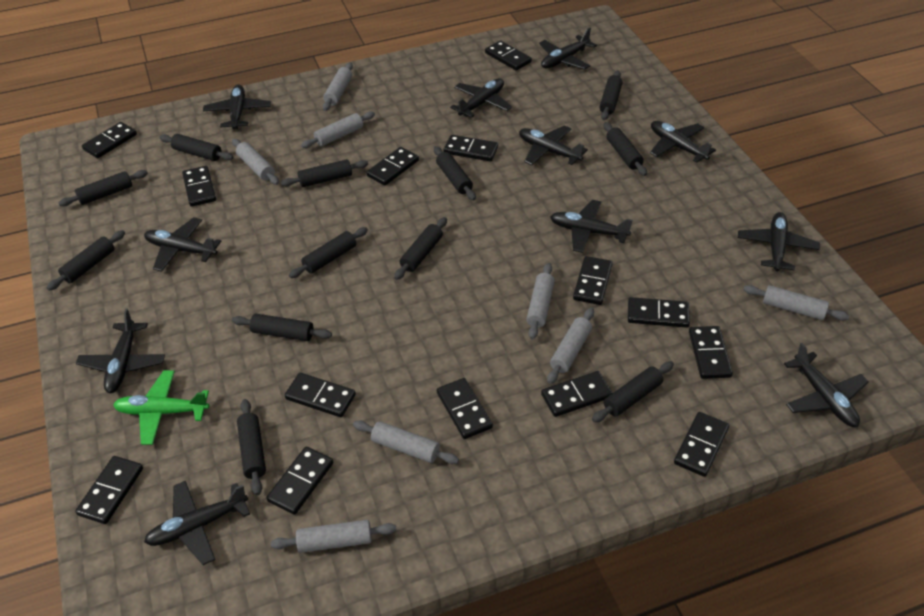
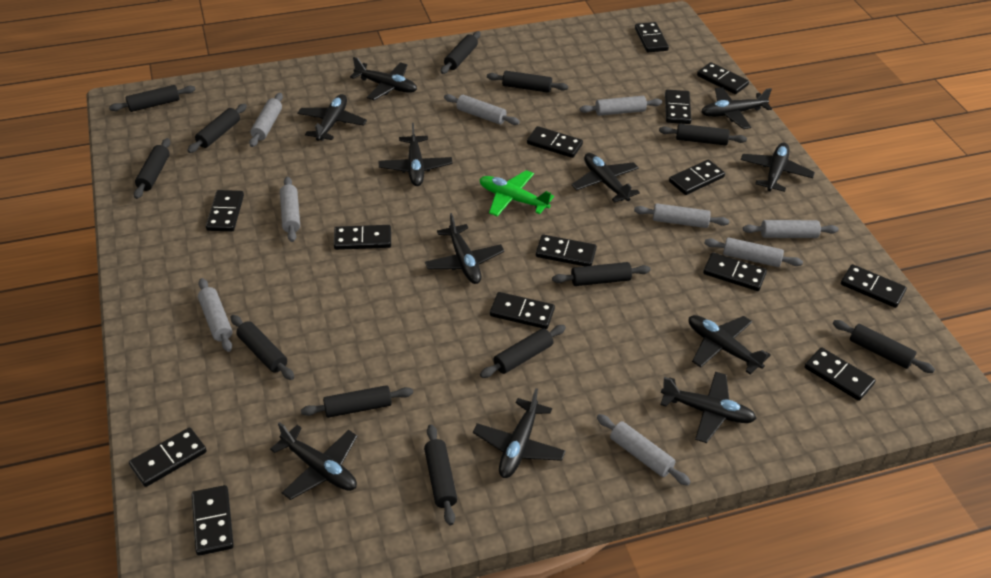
grey rolling pin: [232,138,279,185] [271,520,396,553] [301,112,375,148] [323,62,353,111] [353,420,459,464] [526,263,555,339] [547,308,594,384] [743,285,850,321] = 8 -> [198,278,232,352] [249,93,283,147] [280,177,300,242] [444,94,520,125] [580,96,662,116] [597,414,691,486] [634,203,729,228] [704,237,803,267] [743,220,839,238] = 9

